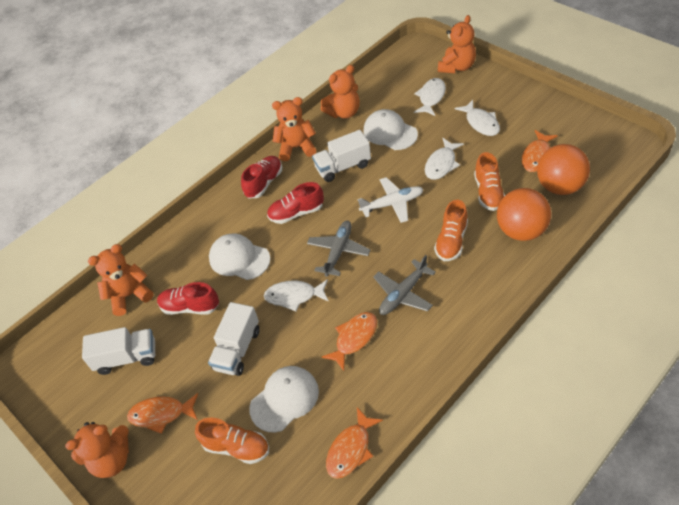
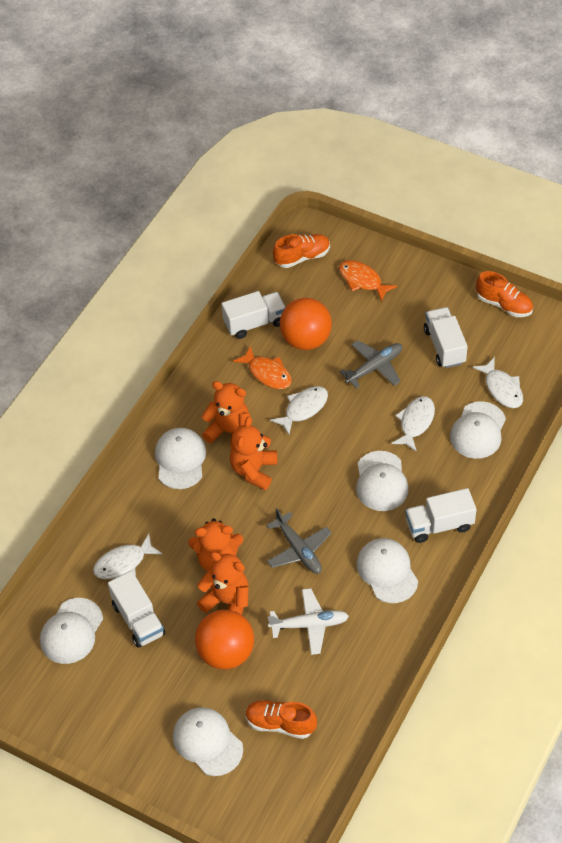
orange fish: [127,393,198,434] [321,312,377,371] [326,408,383,479] [521,130,558,172] = 4 -> [233,346,291,389] [339,260,397,302] = 2
orange teddy bear: [65,422,129,478] [88,244,153,316] [272,97,316,161] [321,65,360,119] [438,15,476,73] = 5 -> [188,518,243,571] [197,552,249,615] [202,381,250,449] [230,416,277,490] = 4
red shoe: [157,282,219,315] [241,156,282,198] [267,182,324,224] = 3 -> none = 0
white cap: [209,234,271,280] [249,366,319,433] [364,109,418,150] = 3 -> [40,598,103,664] [155,428,206,489] [173,707,243,776] [356,451,408,511] [357,538,418,603] [450,401,506,459] = 6
white truck: [82,327,155,375] [208,302,260,376] [312,130,371,182] = 3 -> [108,571,165,648] [222,291,285,339] [405,488,477,543] [424,307,468,368] = 4

